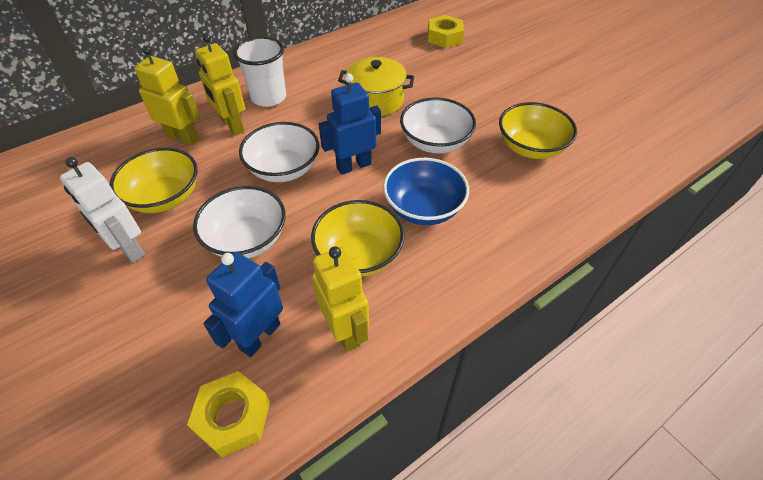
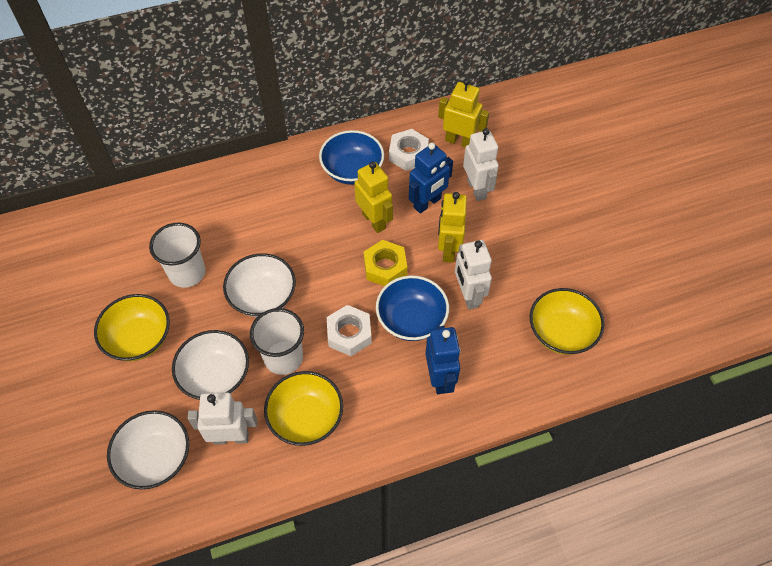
blue bowl: [383,158,469,225] = 1 -> [319,130,384,185] [376,275,449,341] = 2
white cup: [234,36,286,107] = 1 -> [149,223,205,288] [250,308,304,375] = 2
white nut: none = 0 -> [327,305,372,356] [389,129,429,171] = 2
white robot: [60,157,145,263] = 1 -> [188,392,257,445] [455,240,492,310] [463,128,499,201] = 3
yellow nut: [187,371,270,457] [428,15,464,48] = 2 -> [364,240,407,286] = 1
yellow pot: [338,57,414,116] = 1 -> none = 0

